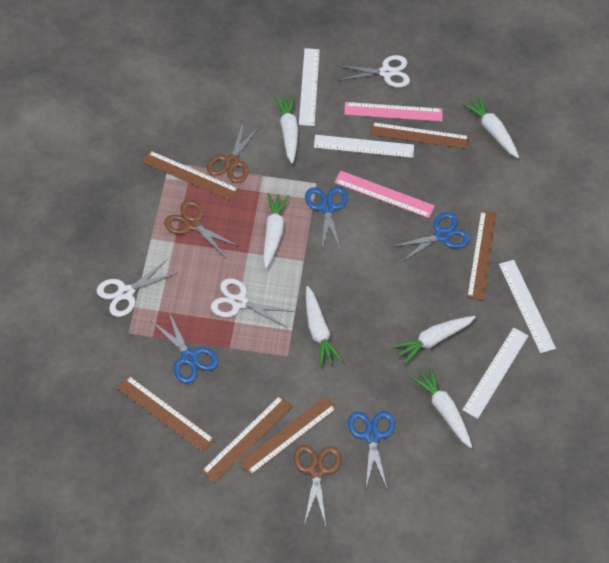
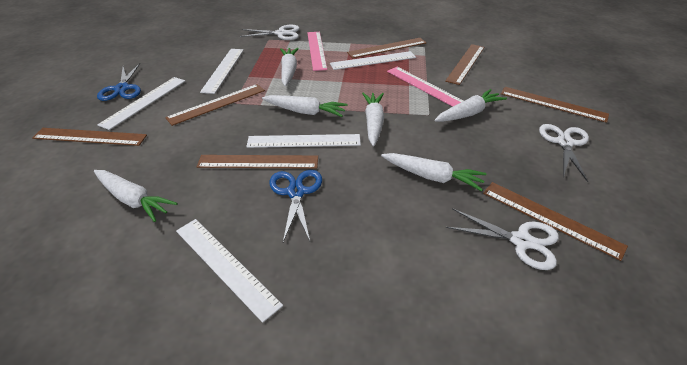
blue scissors: [152,310,218,384] [305,187,348,251] [348,411,395,488] [391,212,470,262] = 4 -> [97,63,141,101] [269,170,322,242] = 2
brown ruler: [117,375,215,453] [142,151,239,201] [201,395,293,483] [239,396,337,476] [370,122,470,149] [467,210,497,301] = 6 -> [32,128,147,146] [165,84,265,126] [197,155,318,169] [347,38,427,58] [445,44,484,85] [483,182,628,261] [501,87,609,123] = 7
brown scissors: [164,200,240,259] [207,123,261,183] [293,445,341,526] = 3 -> none = 0
white ruler: [299,48,320,126] [314,135,414,158] [462,327,528,419] [499,260,556,353] = 4 -> [97,77,185,130] [176,219,283,323] [200,49,244,94] [246,134,361,148] [330,51,416,70] = 5

